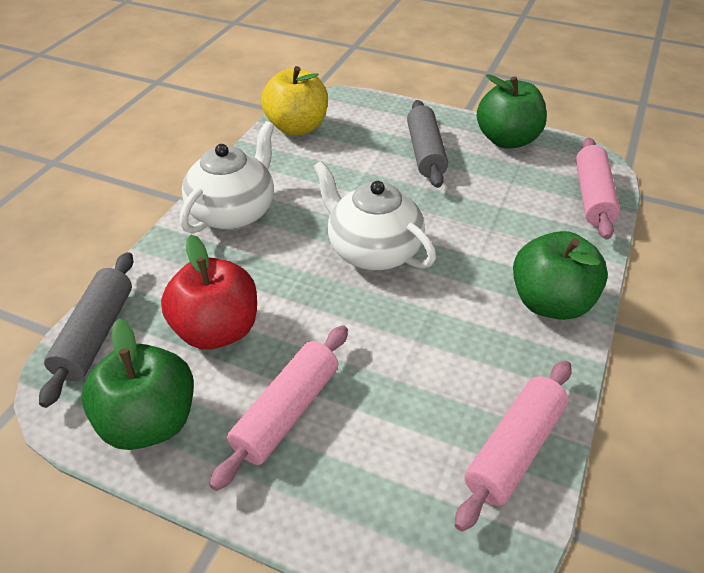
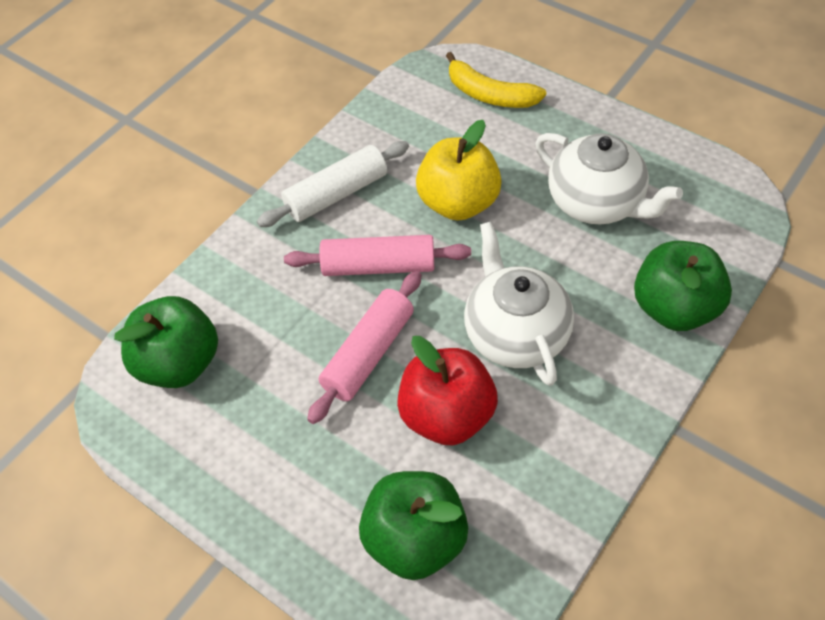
grey rolling pin: [39,252,133,408] [407,100,448,188] = 2 -> none = 0
pink rolling pin: [209,325,348,491] [455,360,572,531] [576,138,620,240] = 3 -> [284,235,471,276] [307,271,421,424] = 2
white rolling pin: none = 0 -> [257,141,409,227] = 1
yellow banana: none = 0 -> [446,52,546,108] = 1

